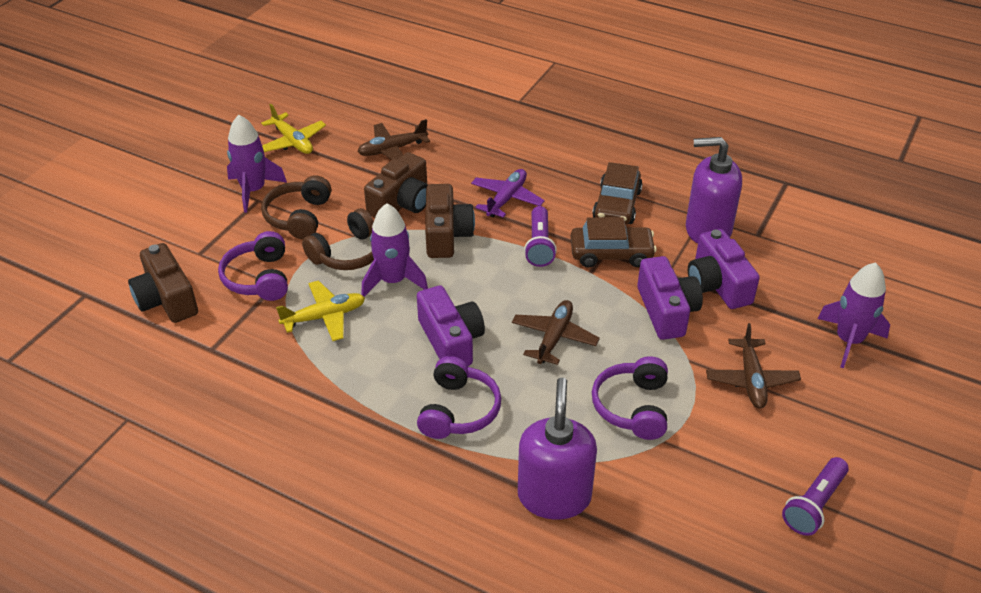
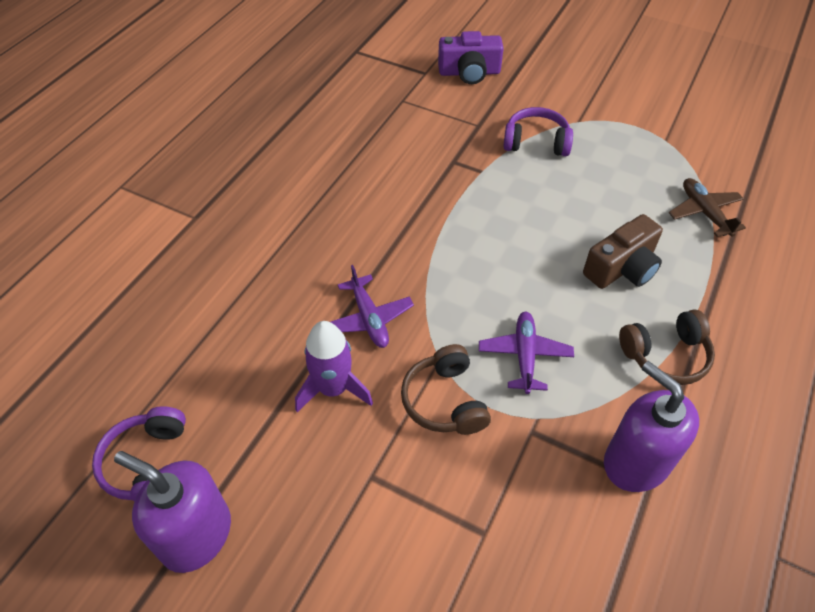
brown camera: [128,243,198,323] [364,152,428,218] [425,184,475,258] = 3 -> [583,214,663,289] = 1
brown car: [571,217,657,267] [592,162,643,225] = 2 -> none = 0
brown plane: [357,119,430,160] [512,300,600,365] [706,323,801,408] = 3 -> [669,178,746,237] = 1
purple camera: [417,285,485,366] [637,256,703,340] [688,229,760,309] = 3 -> [438,31,504,84] = 1
purple flashlight: [524,206,557,267] [782,457,849,536] = 2 -> none = 0
purple headphones: [218,231,288,301] [417,356,501,439] [592,356,668,440] = 3 -> [92,406,186,501] [503,107,573,156] = 2
purple plane: [471,169,545,218] = 1 -> [331,265,414,348] [479,312,574,394] = 2
purple rocket: [227,115,287,213] [361,203,428,297] [817,263,890,368] = 3 -> [295,321,373,412] = 1
yellow plane: [261,104,326,154] [276,280,365,341] = 2 -> none = 0

